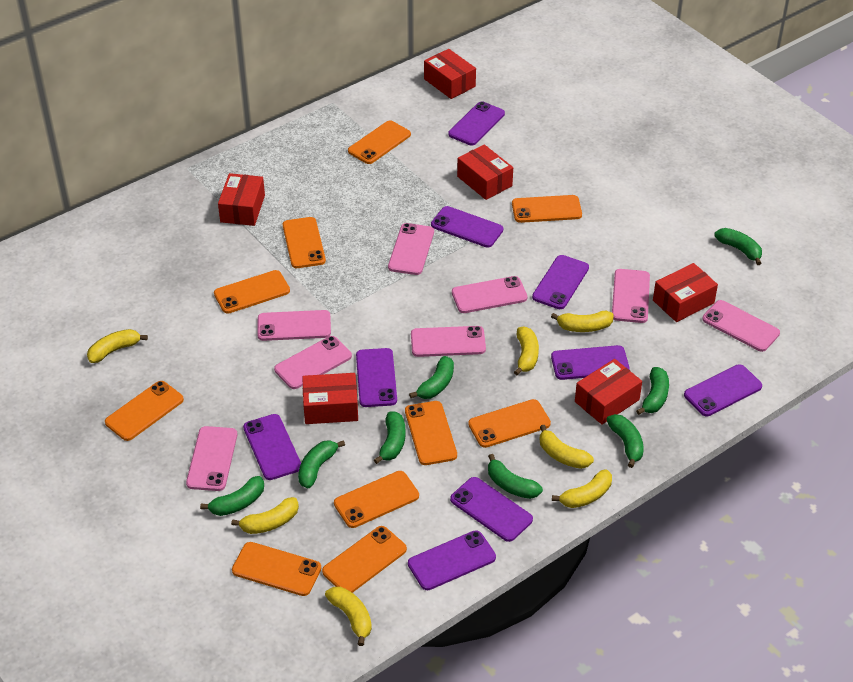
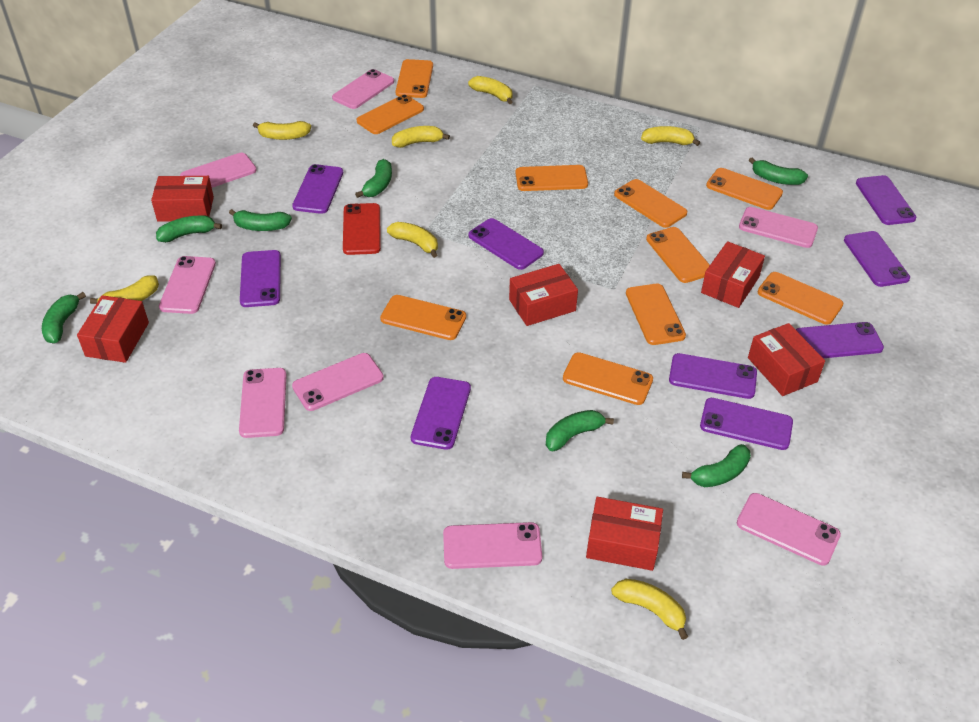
green banana: [200,476,264,516] [298,440,345,488] [374,411,406,464] [409,356,454,399] [488,454,543,499] [606,414,644,468] [636,367,669,415] [714,228,762,265] = 8 -> [42,292,86,344] [156,215,222,242] [229,209,292,231] [355,159,392,198] [546,410,614,451] [682,444,751,487] [749,158,808,185] = 7
red phone: none = 0 -> [343,203,381,255] = 1

